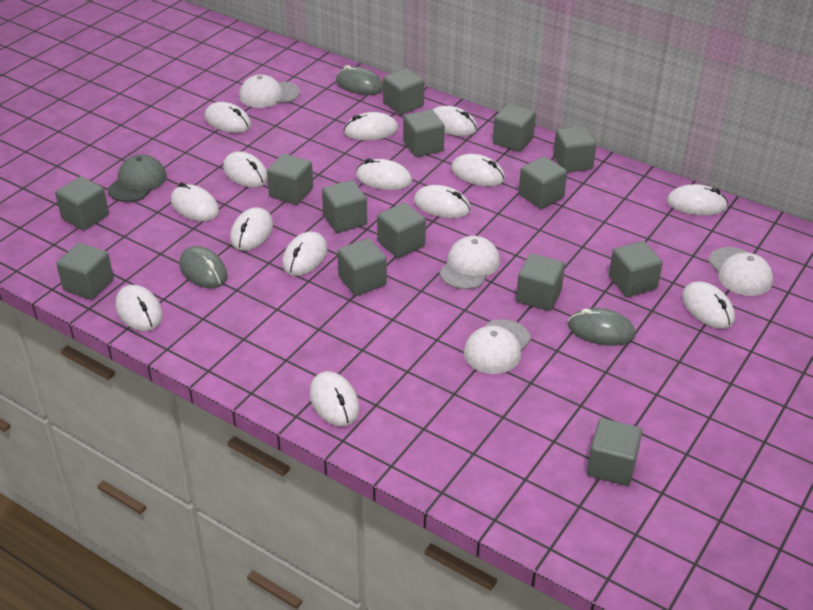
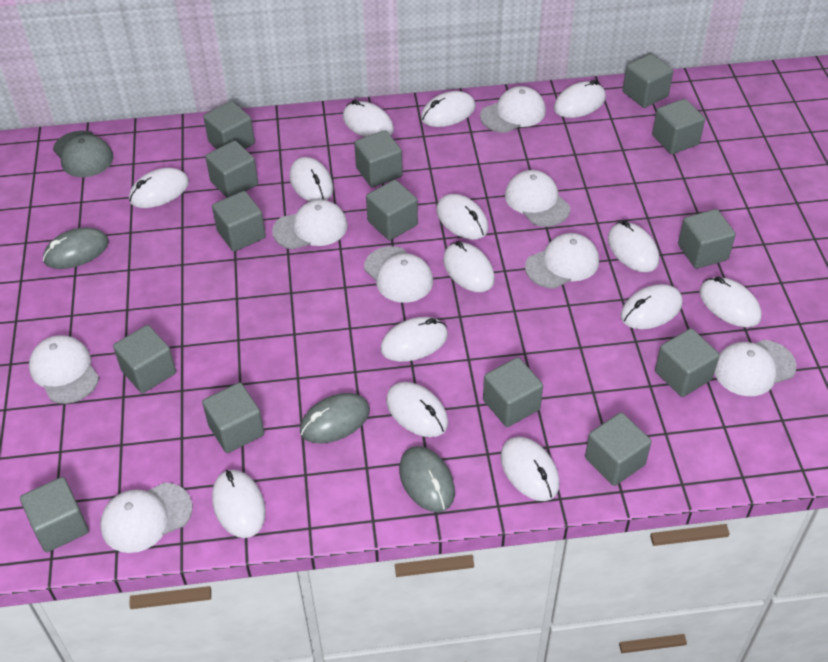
white cap: [239,74,300,108] [439,236,500,289] [464,319,531,374] [708,247,773,296] = 4 -> [29,335,99,404] [100,482,192,553] [272,200,348,249] [364,246,433,303] [480,86,546,133] [505,170,570,227] [525,233,599,289] [715,340,797,396] = 8

